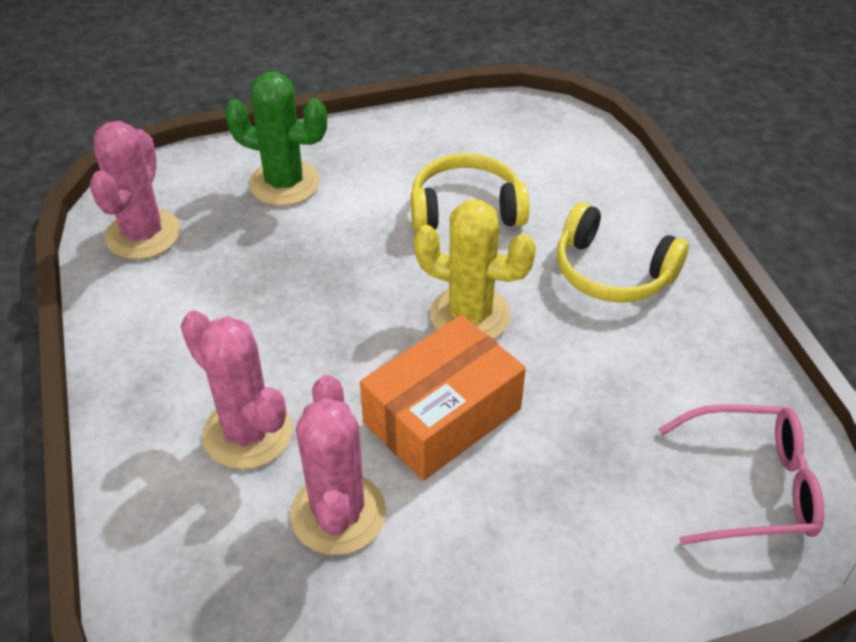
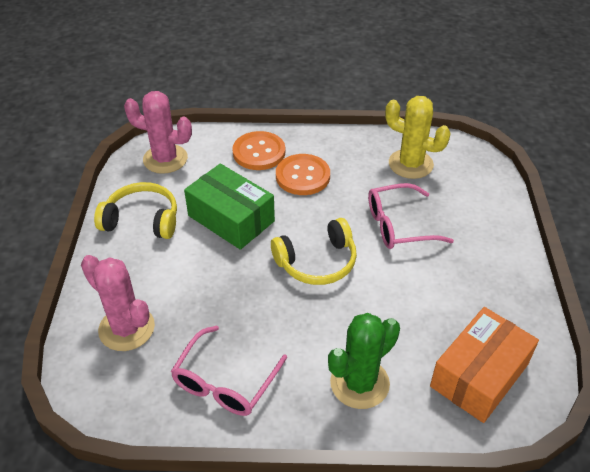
green box: none = 0 -> [184,163,275,250] = 1
orange button: none = 0 -> [232,131,285,170] [276,154,330,195] = 2
pink cactus: [90,121,181,259] [181,310,292,469] [290,375,386,555] = 3 -> [81,255,155,351] [124,91,192,174] = 2
pink glasses: [659,404,824,545] = 1 -> [171,325,287,416] [368,183,454,249] = 2

